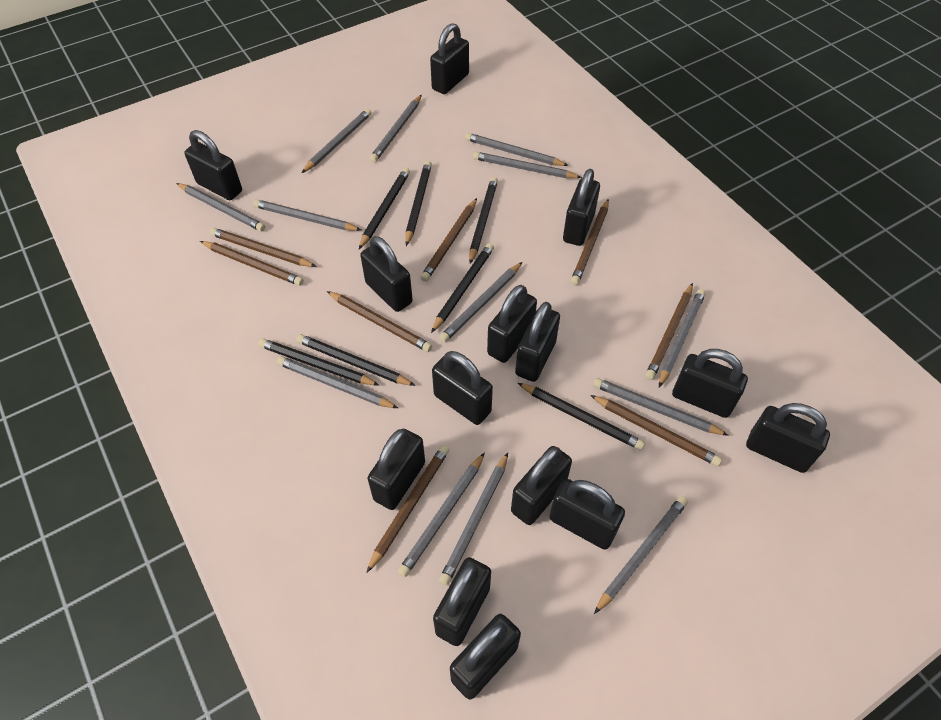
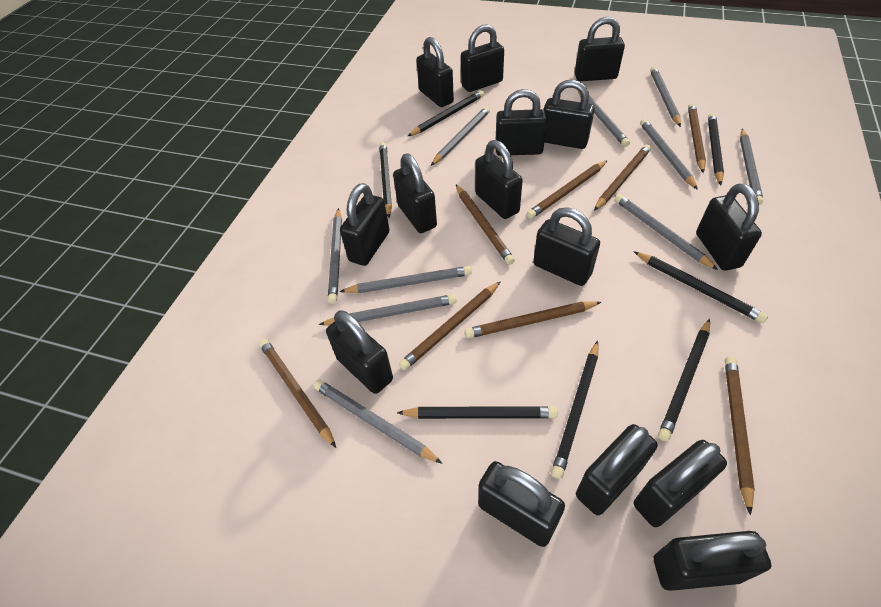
black padlock: [184,130,242,200] [360,236,413,312] [368,429,425,510] [430,23,469,94] [432,351,493,425] [433,557,491,646] [450,614,521,699] [487,285,537,363] [511,446,572,525] [515,302,560,382] [550,479,625,550] [563,169,600,246] [672,349,748,418] [746,403,830,473] = 14 -> [326,310,393,394] [340,183,390,266] [393,154,437,233] [416,37,454,107] [461,24,504,92] [475,140,523,219] [478,461,565,547] [496,89,547,156] [533,207,600,286] [543,80,595,149] [575,17,625,81] [576,424,658,515] [634,440,727,527] [654,531,771,591] [696,183,762,271] = 15
grey pencil: [176,183,265,232] [253,199,361,231] [277,356,398,408] [302,108,372,173] [370,95,422,162] [398,452,485,577] [439,262,522,342] [439,453,508,585] [465,133,569,166] [473,151,582,178] [593,378,729,436] [594,496,688,614] [659,289,706,387] = 13 -> [313,380,443,464] [319,294,457,326] [328,208,342,304] [339,266,472,293] [431,107,490,166] [578,91,630,147] [614,194,718,270] [640,119,698,190] [650,67,681,127] [740,129,763,205] = 10

